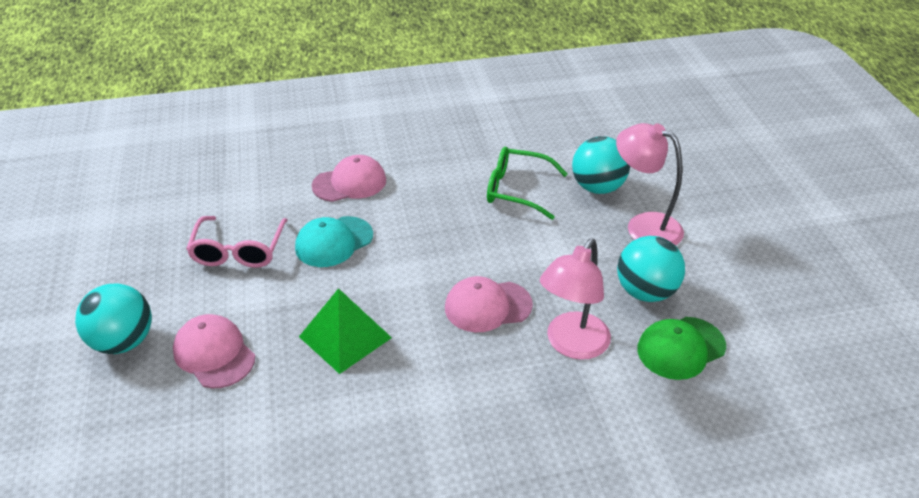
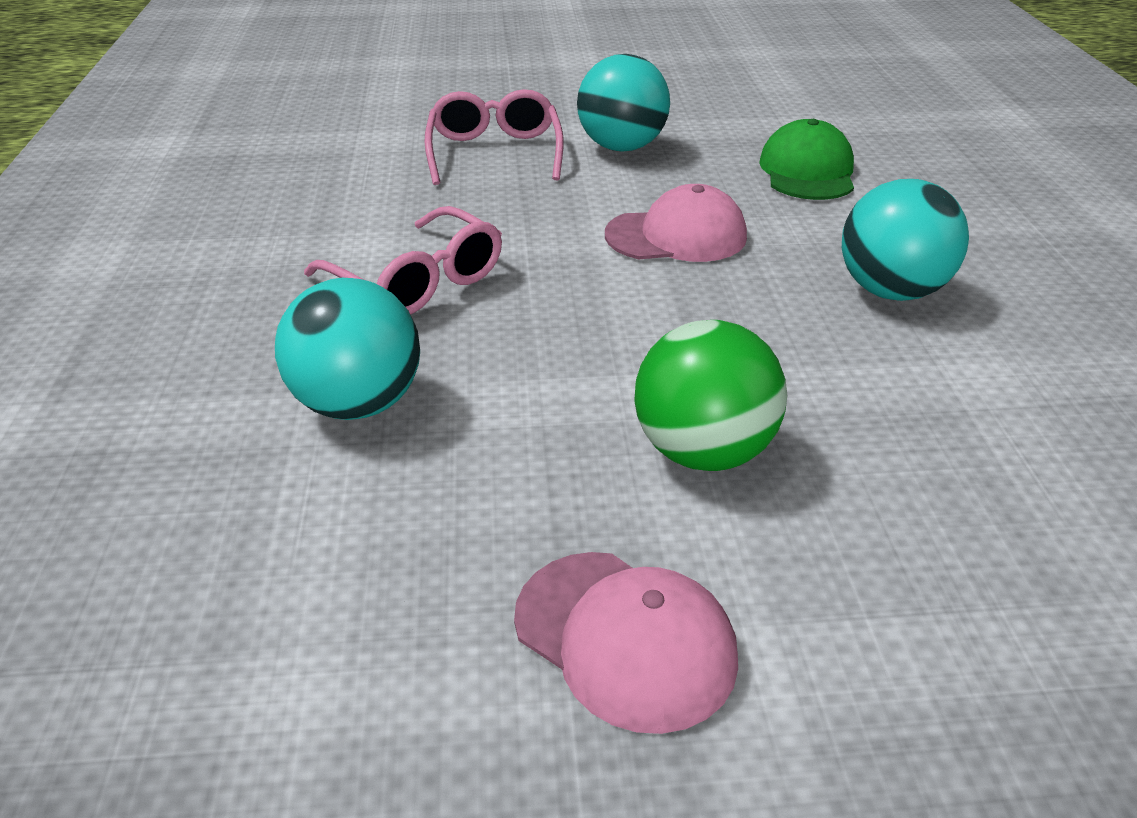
green ball: none = 0 -> [634,320,787,471] = 1
green glasses: [487,147,567,220] = 1 -> none = 0
green pyramid: [299,288,392,374] = 1 -> none = 0
pink cap: [173,314,255,388] [311,155,386,202] [445,276,533,332] = 3 -> [514,552,738,734] [605,184,747,262] = 2
pink glasses: [186,216,288,268] = 1 -> [304,206,502,315] [424,89,564,185] = 2
pink lamp: [540,239,611,360] [616,123,684,246] = 2 -> none = 0
turquoise cap: [295,216,373,267] = 1 -> none = 0

